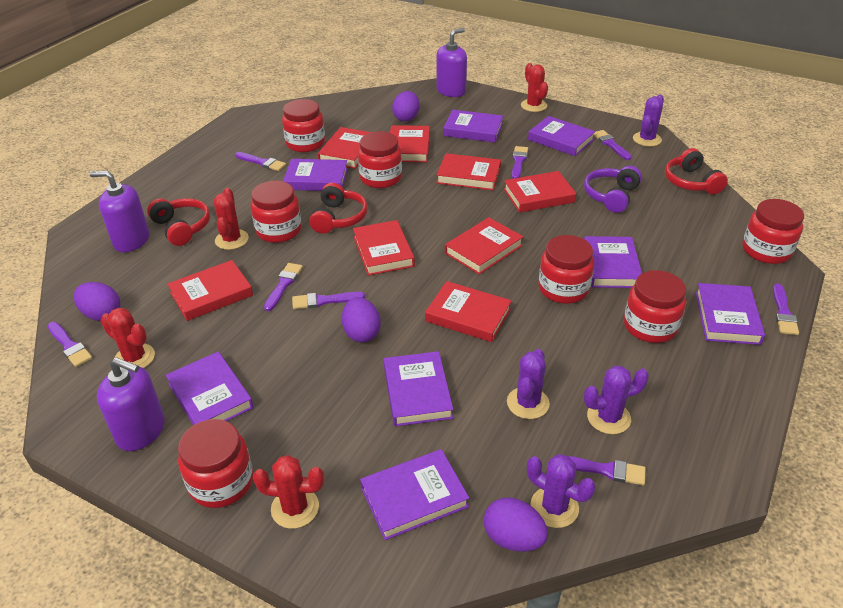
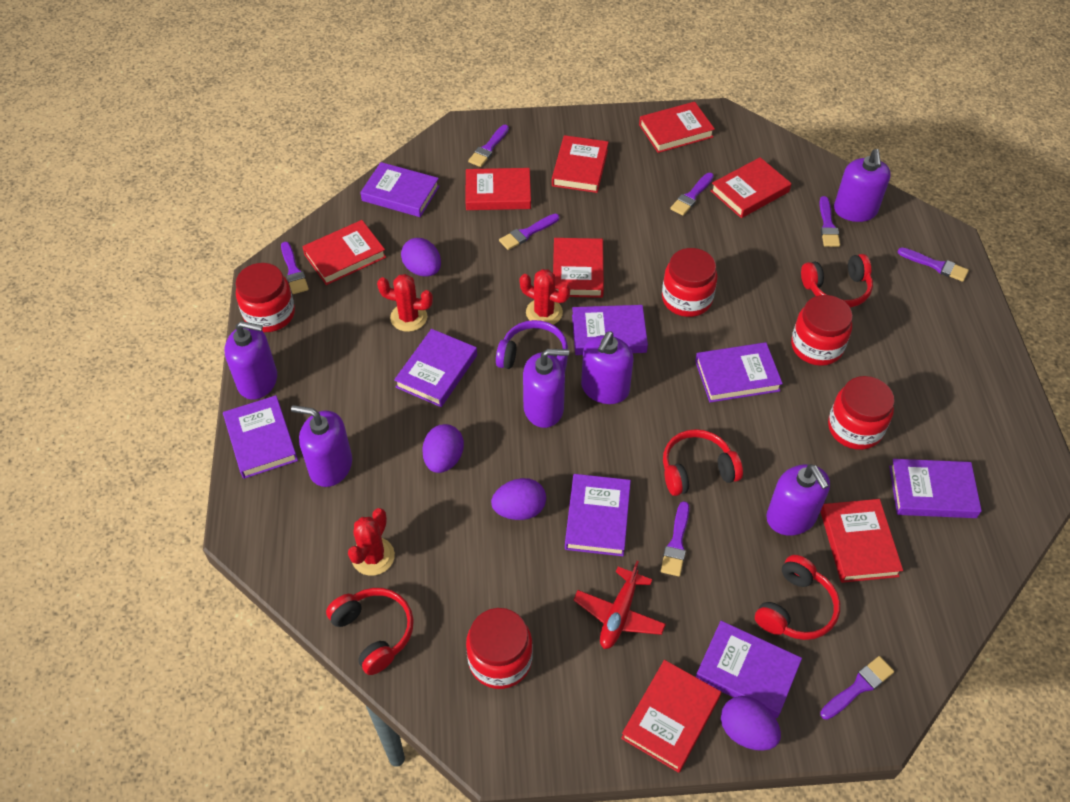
purple cactus: [507,349,550,419] [527,454,596,528] [584,366,649,434] [633,95,664,147] = 4 -> none = 0
purple soap dispenser: [90,171,149,252] [97,357,165,451] [436,28,467,97] = 3 -> [225,321,277,400] [291,405,352,487] [523,349,569,428] [581,331,633,404] [766,464,830,536] [834,149,891,222] = 6
red cactus: [101,308,155,368] [213,188,249,250] [253,455,324,529] [521,63,548,112] = 4 -> [348,508,395,576] [377,274,433,332] [519,269,570,325] = 3
red headphones: [147,198,210,246] [309,183,368,234] [665,148,728,195] = 3 -> [326,588,414,675] [663,429,743,496] [755,555,840,640] [801,254,873,308] = 4
red jar: [178,419,253,508] [251,181,302,243] [282,99,325,152] [358,131,402,188] [539,235,594,304] [624,270,686,343] [743,199,804,264] = 7 -> [236,263,295,332] [466,608,533,689] [662,248,718,317] [791,295,853,366] [828,376,894,450] = 5
red plane: none = 0 -> [574,561,666,649] = 1

